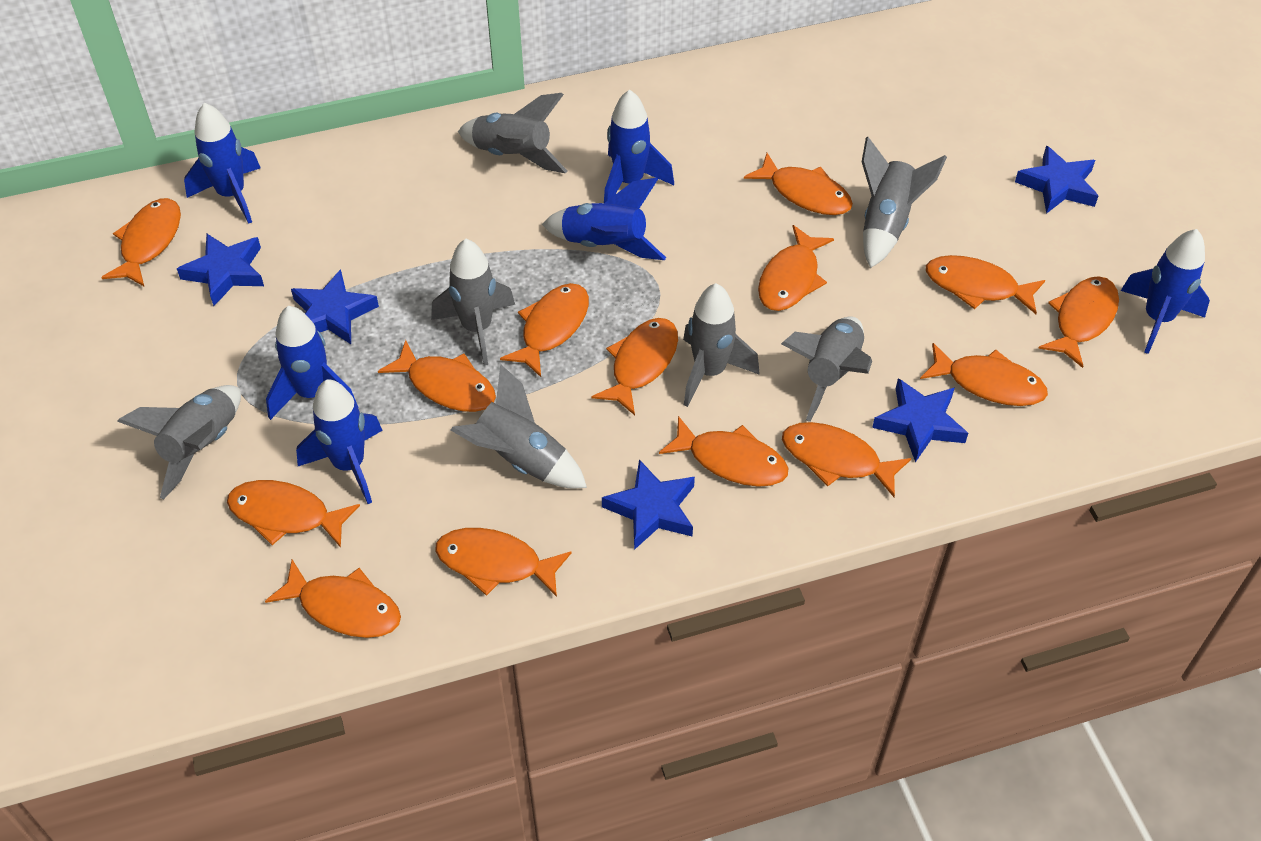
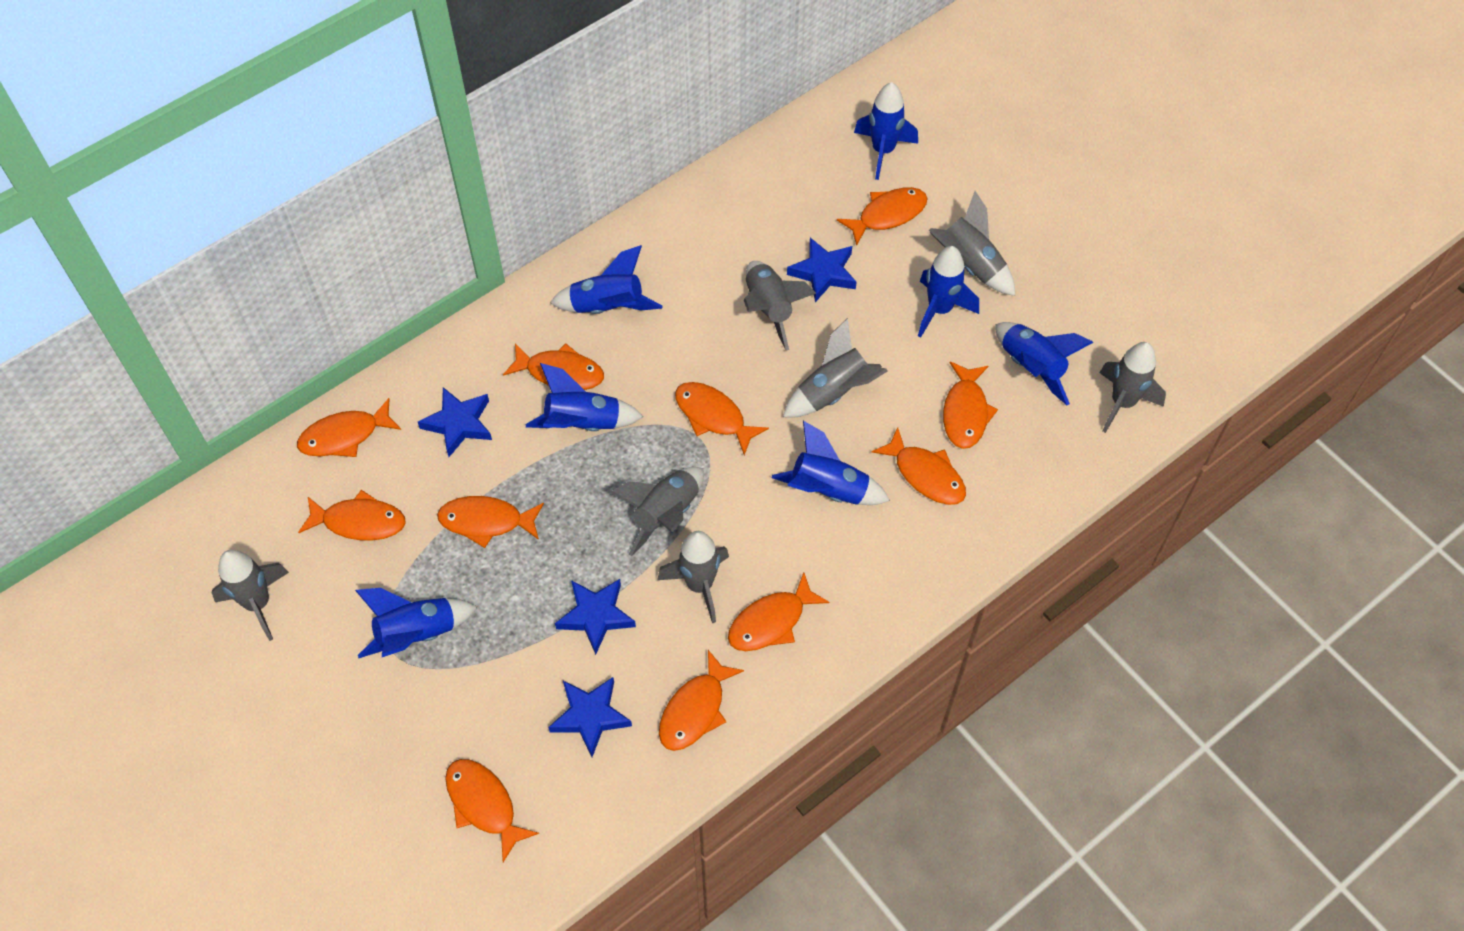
blue rocket: [184,103,261,224] [266,306,358,420] [296,379,383,504] [542,178,666,260] [604,89,674,203] [1121,229,1210,354] = 6 -> [355,588,477,658] [526,363,643,431] [550,245,663,314] [772,421,890,505] [854,82,918,180] [918,246,979,338] [995,322,1094,405] = 7
blue star: [177,234,264,306] [291,269,379,344] [602,459,695,550] [872,378,968,462] [1015,145,1098,214] = 5 -> [418,387,492,457] [548,677,632,757] [555,579,636,655] [787,238,857,302] = 4
orange fish: [101,198,181,286] [227,480,360,548] [265,560,401,638] [378,340,496,412] [435,528,572,597] [500,283,589,377] [592,318,678,415] [659,416,788,487] [744,153,853,215] [758,225,834,311] [782,422,911,497] [920,343,1048,406] [926,255,1045,314] [1038,276,1119,368] = 14 -> [297,398,401,457] [298,490,406,541] [437,496,544,548] [445,759,539,862] [503,343,604,390] [659,650,744,751] [675,382,769,455] [728,572,829,651] [837,187,928,246] [871,427,966,505] [943,362,998,449] = 11

